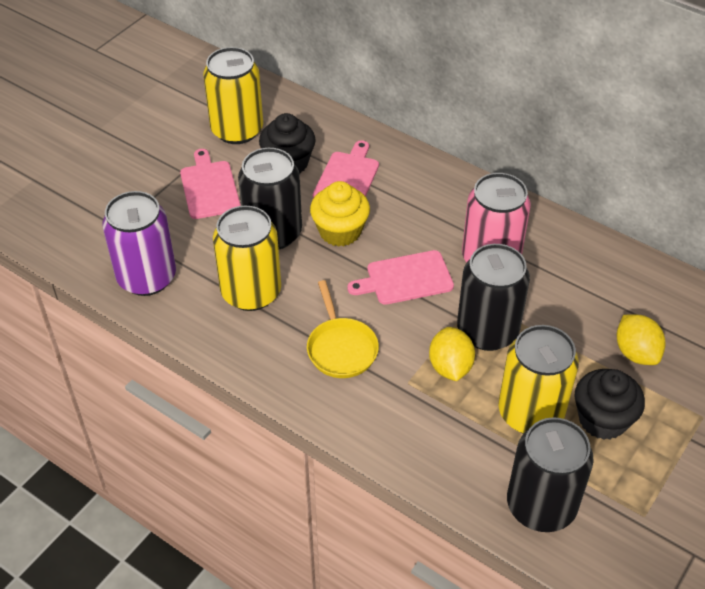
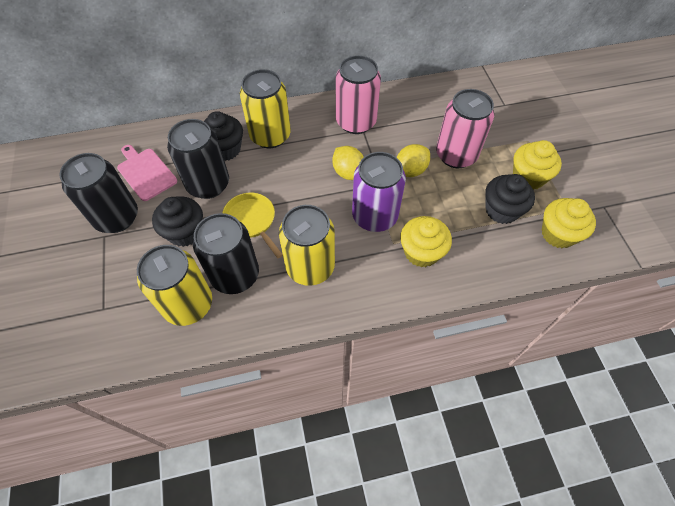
black cupcake: [259,113,316,173] [575,369,645,440] = 2 -> [152,196,203,247] [204,111,243,161] [485,174,535,224] = 3
pink can: [462,173,531,263] = 1 -> [336,55,381,134] [436,89,494,168] = 2
pink cutting board: [180,149,240,219] [313,140,379,198] [347,250,454,305] = 3 -> [117,145,177,201] = 1
yellow cupcake: [310,181,370,247] = 1 -> [400,216,452,267] [513,140,562,190] [542,198,596,248] = 3

